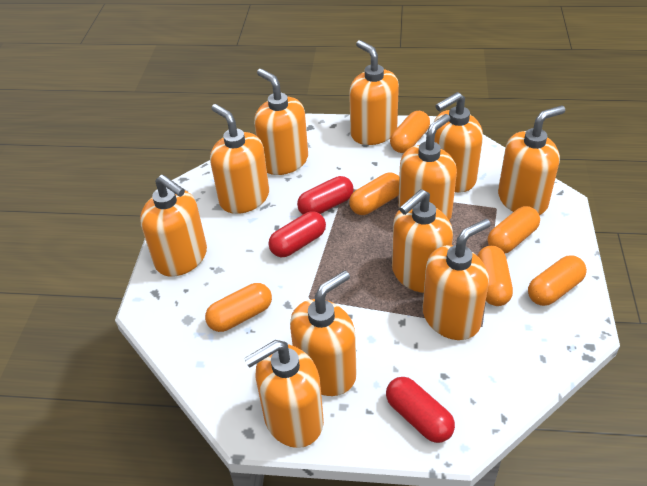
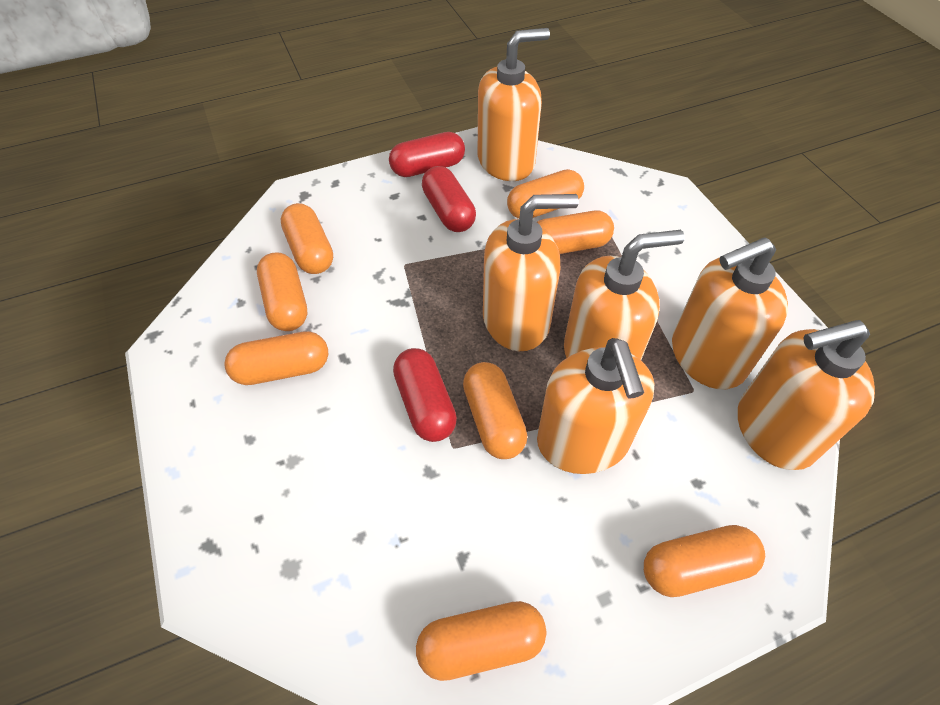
orange capsule: [205,283,272,332] [349,173,399,215] [390,111,430,153] [477,246,513,306] [488,206,540,253] [528,255,587,306] = 6 -> [224,331,328,385] [257,252,307,331] [280,203,333,274] [416,601,547,681] [463,362,527,459] [507,169,584,219] [537,210,614,254] [644,525,765,597] = 8
orange soap dispenser: [140,175,207,277] [210,104,269,214] [244,340,324,448] [254,69,308,175] [290,270,356,396] [349,40,399,145] [392,189,453,293] [398,114,457,221] [423,219,491,340] [433,92,483,192] [498,105,565,215] = 11 -> [478,28,550,181] [483,194,579,351] [537,338,655,474] [564,230,685,360] [672,237,788,389] [738,320,875,470] = 6

